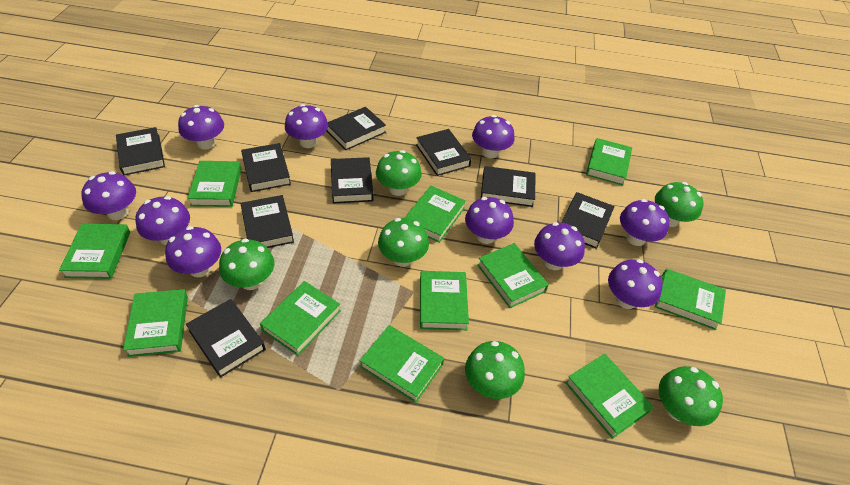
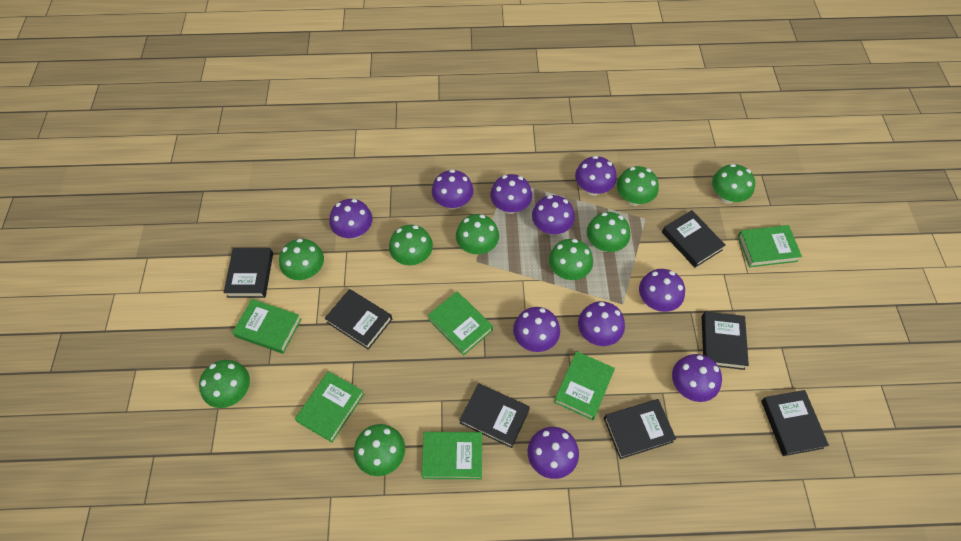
black book: [116,127,165,176] [186,299,266,378] [241,143,291,192] [241,195,294,248] [327,107,386,150] [331,157,373,203] [416,129,471,176] [481,166,536,207] [561,192,615,249] = 9 -> [223,248,273,298] [325,289,392,350] [460,383,530,448] [604,399,676,459] [662,210,726,268] [702,312,749,370] [761,390,829,456] = 7
green book: [59,223,130,279] [123,289,188,357] [188,161,241,207] [260,281,341,356] [360,325,444,403] [405,186,466,243] [420,271,469,330] [477,243,549,308] [565,354,654,439] [586,138,632,185] [655,268,726,330] = 11 -> [232,299,302,354] [295,371,364,442] [422,432,482,479] [428,291,493,356] [554,351,615,420] [738,225,802,267] = 6
green mushroom: [219,239,274,290] [376,150,422,196] [378,218,429,267] [465,341,525,399] [655,182,704,227] [659,366,723,426] = 6 -> [199,360,250,408] [279,239,324,280] [354,424,405,476] [389,225,433,265] [456,214,499,254] [549,239,593,280] [587,212,630,252] [617,166,659,206] [712,164,755,204] = 9

